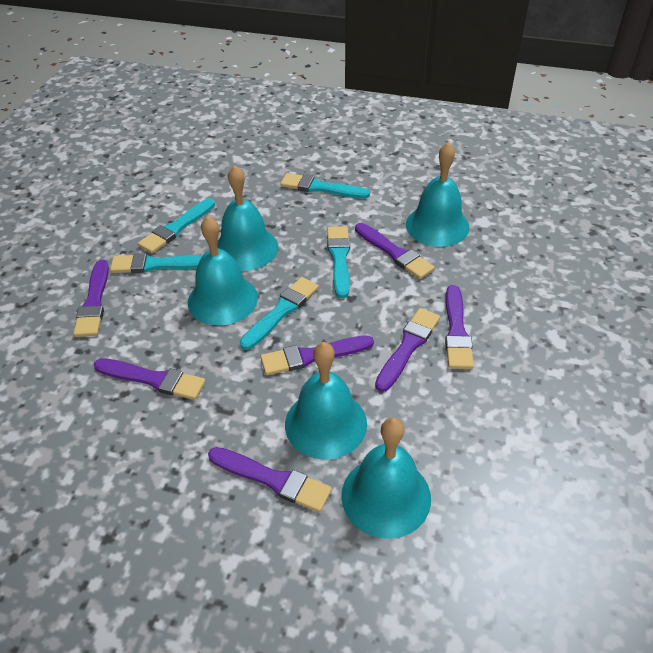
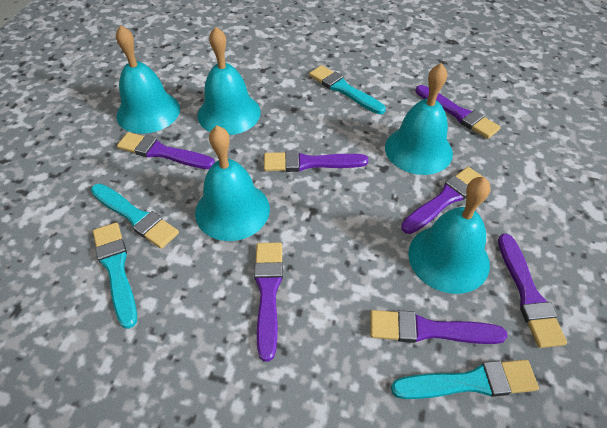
turquoise brush: [110,253,203,273] [138,198,215,253] [240,277,319,350] [280,173,370,199] [327,226,350,298] = 5 -> [91,184,179,249] [93,222,137,329] [309,65,386,114] [391,360,539,399] = 4

